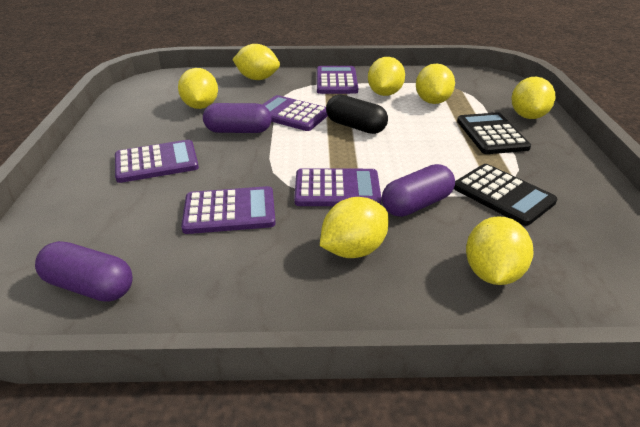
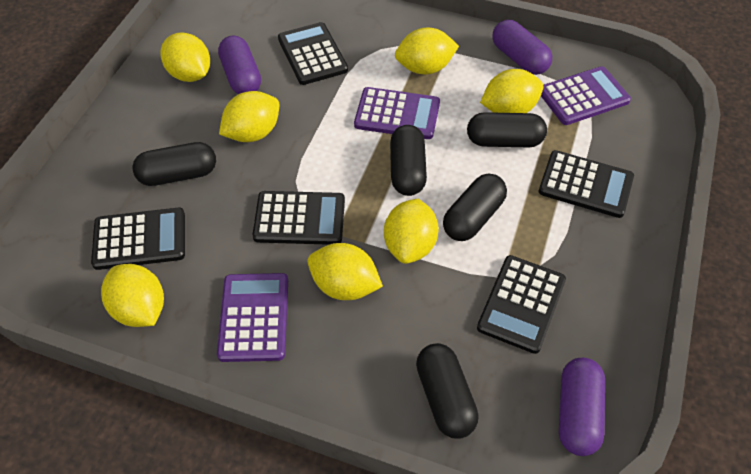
black calculator: [454,164,557,226] [457,112,531,154] = 2 -> [91,208,185,270] [253,191,345,245] [278,22,348,85] [477,255,566,354] [539,150,634,218] = 5
black capsule: [326,94,388,134] = 1 -> [132,142,216,186] [390,125,427,196] [416,343,479,439] [443,173,507,241] [467,112,547,147] = 5
purple calculator: [115,140,199,183] [181,186,276,234] [262,95,328,131] [294,168,382,206] [317,66,358,94] = 5 -> [217,273,288,362] [354,87,440,139] [541,66,631,125] = 3

